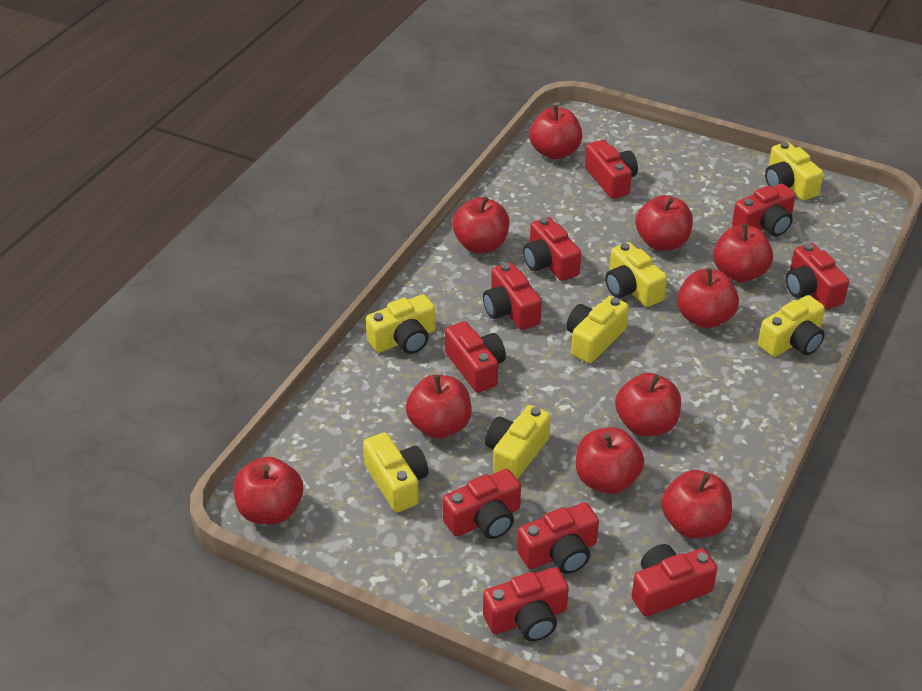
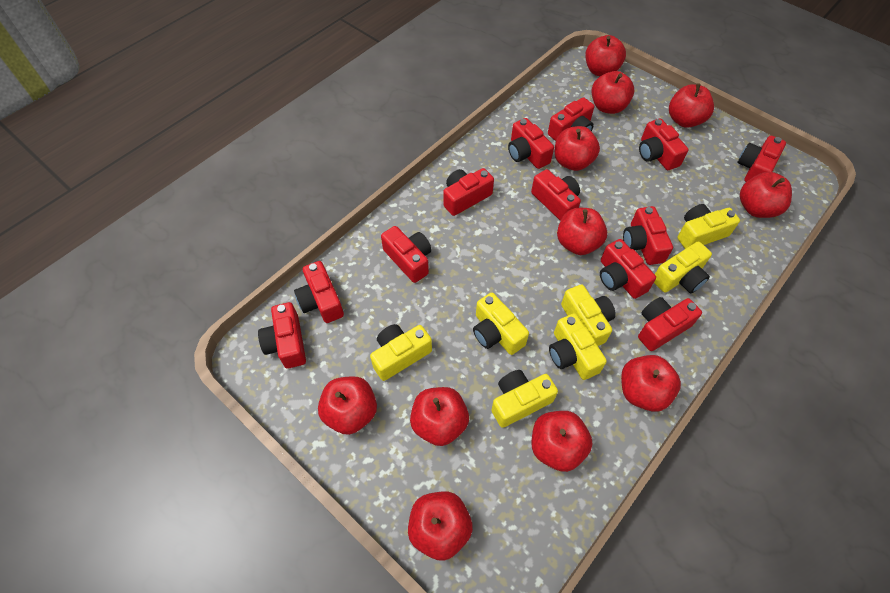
red apple: [233,457,303,524] [406,375,472,439] [452,197,509,253] [529,105,582,159] [576,427,644,494] [615,373,681,436] [635,195,693,251] [661,470,732,539] [677,268,739,328] [713,223,773,282] = 10 -> [318,376,377,435] [408,492,473,561] [410,387,469,446] [531,411,593,472] [554,126,600,171] [557,208,607,255] [585,35,626,76] [592,71,634,114] [621,355,681,412] [669,83,714,128] [740,172,792,218] = 11
red camera: [442,469,521,539] [445,321,506,393] [483,263,542,330] [483,567,569,642] [517,502,599,574] [523,217,581,281] [585,140,638,199] [632,544,717,616] [732,184,796,237] [786,243,849,309] = 10 -> [258,302,306,369] [294,261,344,323] [381,226,432,283] [443,168,494,216] [508,118,554,169] [531,169,581,221] [548,97,594,141] [600,239,656,299] [623,206,673,265] [638,297,702,351] [639,118,688,170] [738,136,786,182] = 12

